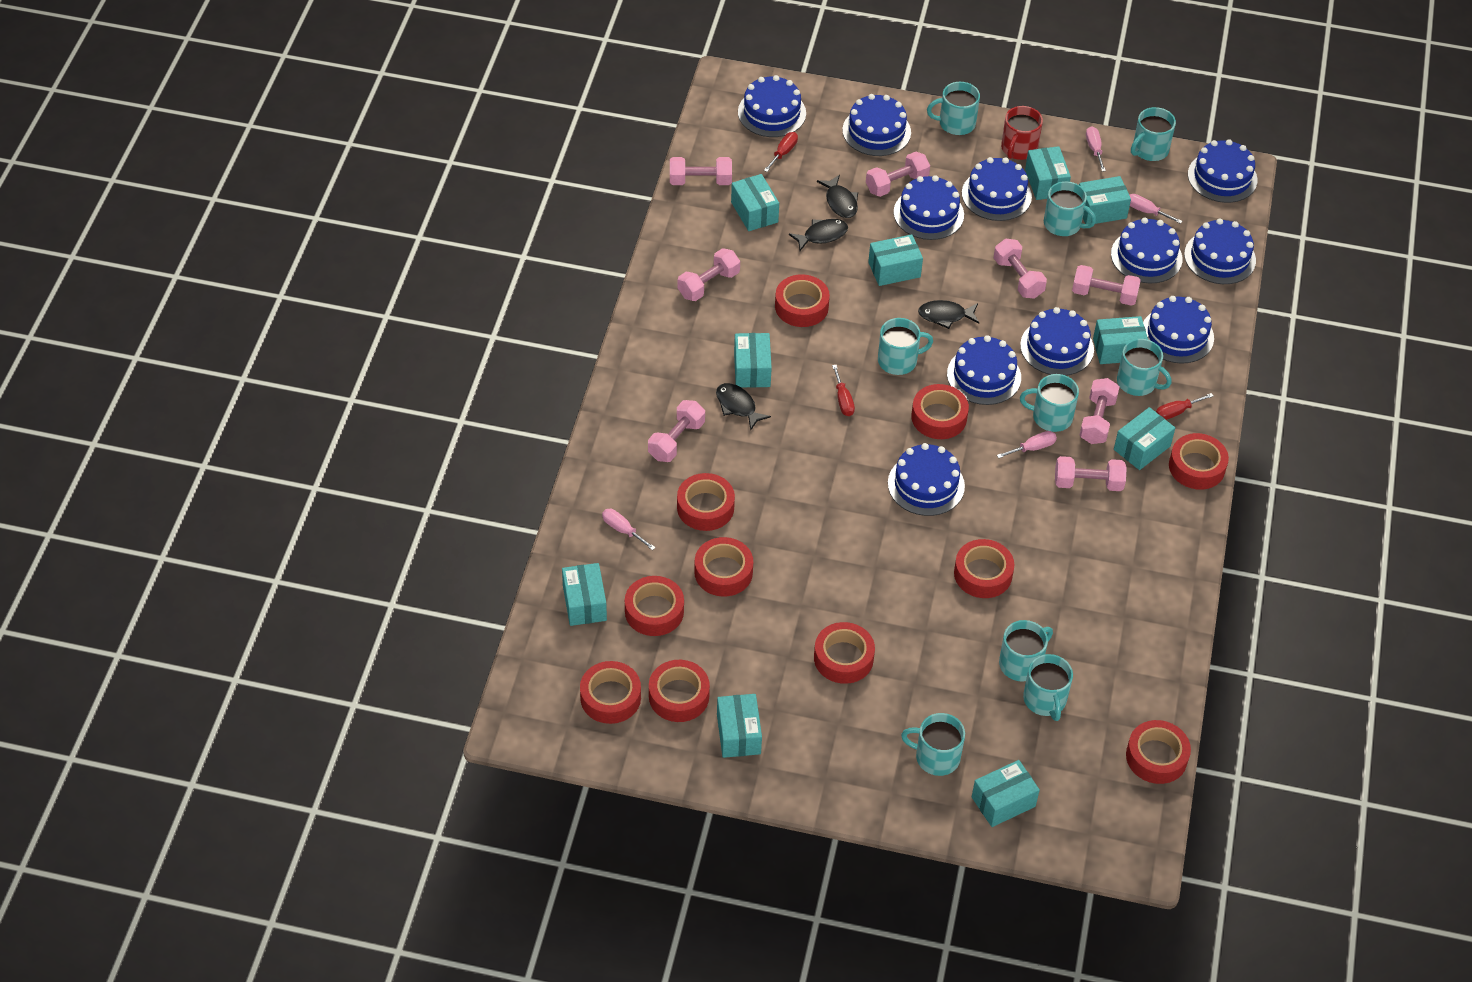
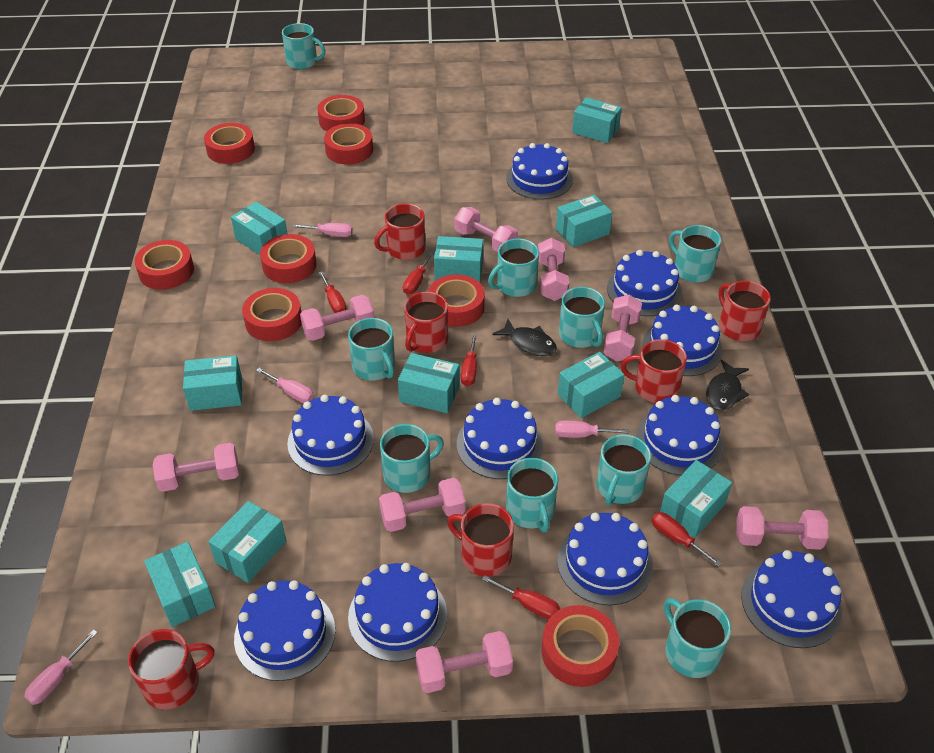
black fish: [716,383,771,430] [789,219,848,251] [817,175,858,218] [918,300,979,329] = 4 -> [492,319,557,356] [706,360,749,411] = 2
blue cake: [738,75,806,137] [842,94,911,156] [888,443,965,516] [894,175,964,240] [947,335,1021,405] [962,157,1032,221] [1020,307,1094,376] [1111,218,1183,284] [1143,296,1214,364] [1184,218,1256,284] [1188,139,1258,203] = 11 -> [234,581,335,681] [287,395,374,476] [348,563,447,662] [457,398,543,479] [506,143,573,200] [557,513,653,605] [607,250,682,316] [636,395,723,476] [643,305,723,376] [741,550,842,648] = 10
red mug: [1001,106,1043,160] = 1 -> [128,629,214,710] [374,204,425,260] [404,292,448,353] [447,503,514,577] [621,339,687,403] [719,281,771,341] = 6
red screwdriver: [764,132,798,172] [832,365,855,416] [1156,393,1214,420] = 3 -> [318,271,347,313] [403,252,434,295] [461,334,477,386] [482,575,560,619] [652,512,721,566] = 5
red tape: [580,661,641,724] [625,576,684,636] [649,660,710,722] [677,473,735,531] [694,537,753,597] [775,274,830,327] [814,622,875,684] [911,384,969,439] [954,539,1014,598] [1126,720,1191,784] [1169,433,1229,490] = 11 -> [135,240,194,290] [204,123,255,164] [242,288,302,341] [260,234,317,283] [317,95,365,131] [324,123,373,164] [428,274,485,327] [541,605,619,687] = 8

